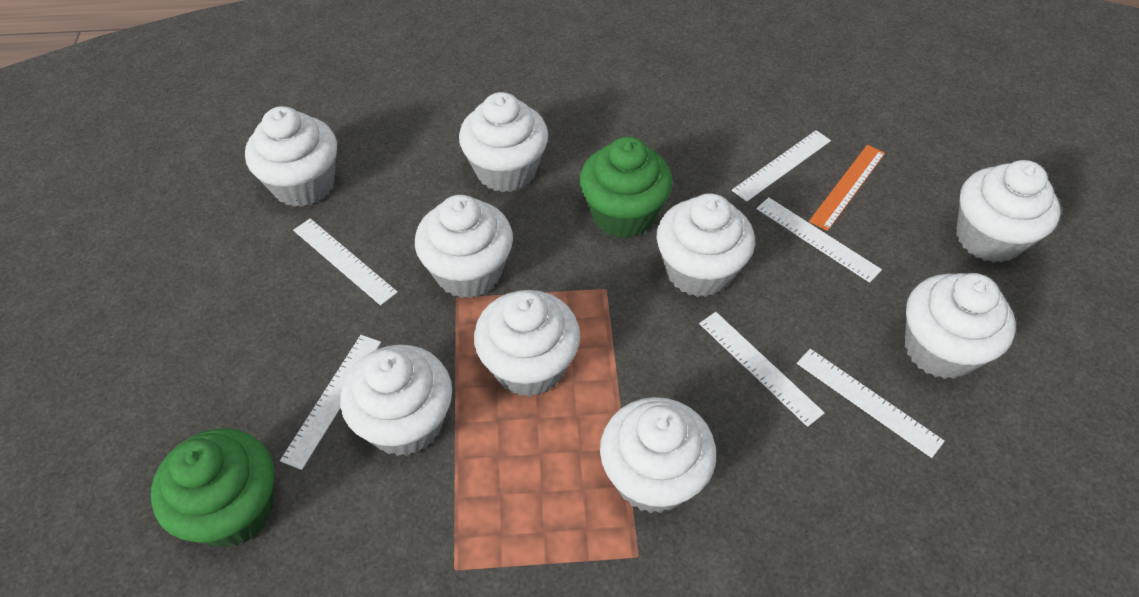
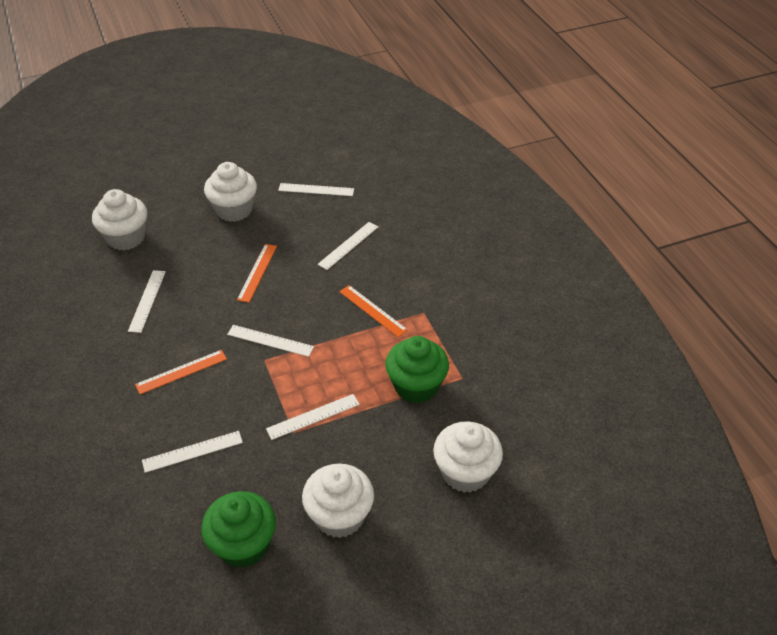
orange ruler: [809,145,885,231] = 1 -> [135,350,227,394] [237,244,277,303] [339,285,408,337] = 3
white cupcake: [245,106,337,207] [340,345,452,456] [415,195,513,299] [459,92,548,192] [474,290,580,397] [600,397,716,513] [656,193,755,297] [905,273,1016,379] [956,160,1060,263] = 9 -> [92,189,147,250] [204,162,257,222] [302,464,374,538] [433,421,503,493] = 4

